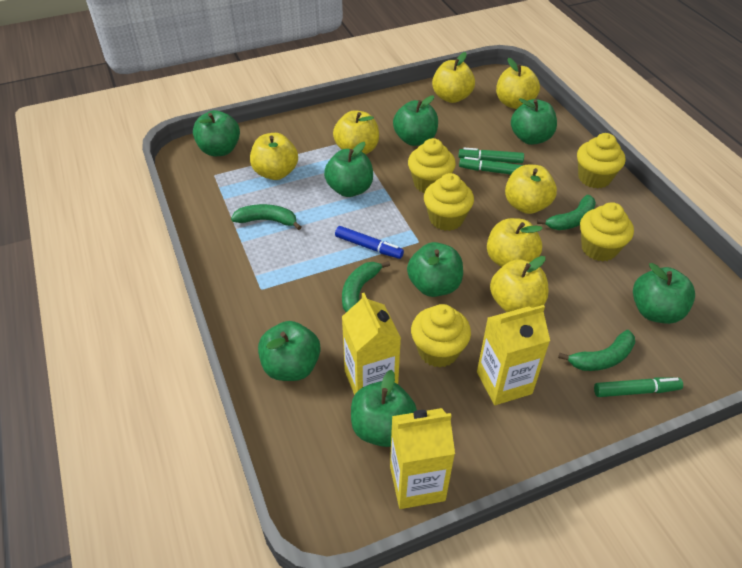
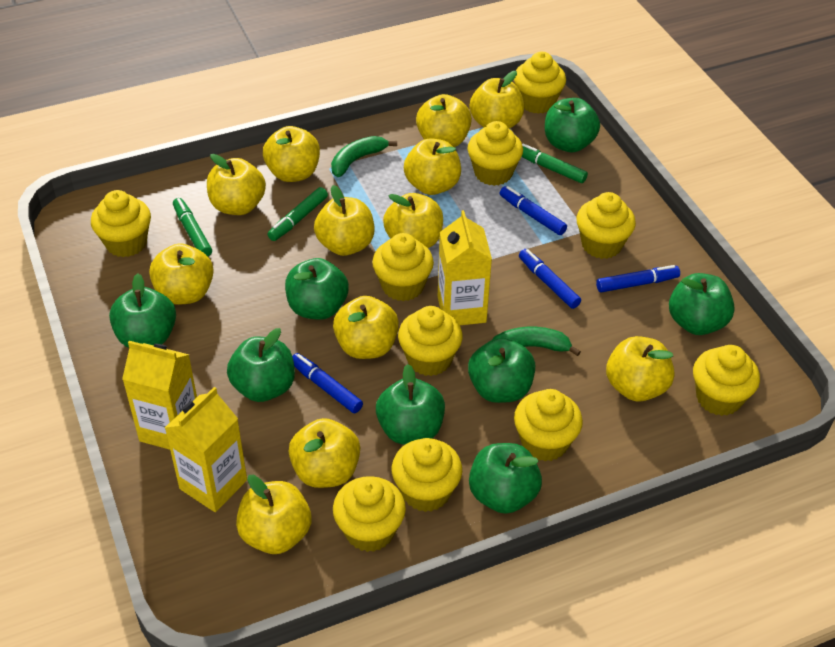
blue marker: [335,226,404,259] = 1 -> [292,353,363,413] [500,186,567,235] [519,249,581,309] [596,265,680,292] = 4
green banana: [231,204,301,230] [342,261,390,312] [537,195,596,230] [558,330,635,371] = 4 -> [331,136,397,177] [492,327,581,356] = 2
yellow apple: [250,133,298,180] [333,110,379,154] [432,52,475,103] [487,218,543,267] [490,256,549,312] [496,58,540,109] [505,165,557,214] = 7 -> [149,243,214,305] [207,154,266,215] [236,475,311,554] [263,126,320,182] [288,418,360,488] [314,185,374,256] [333,296,399,359] [383,193,443,248] [404,138,461,195] [416,94,472,147] [470,71,524,129] [606,336,674,402] = 12
yellow cupcake: [408,138,456,193] [411,304,471,368] [424,173,474,231] [577,133,625,189] [580,202,634,261] = 5 -> [91,190,151,257] [333,476,406,552] [372,233,434,301] [392,438,462,512] [398,306,463,376] [467,121,523,186] [514,52,566,114] [514,389,583,461] [576,192,636,259] [693,345,760,416] = 10

